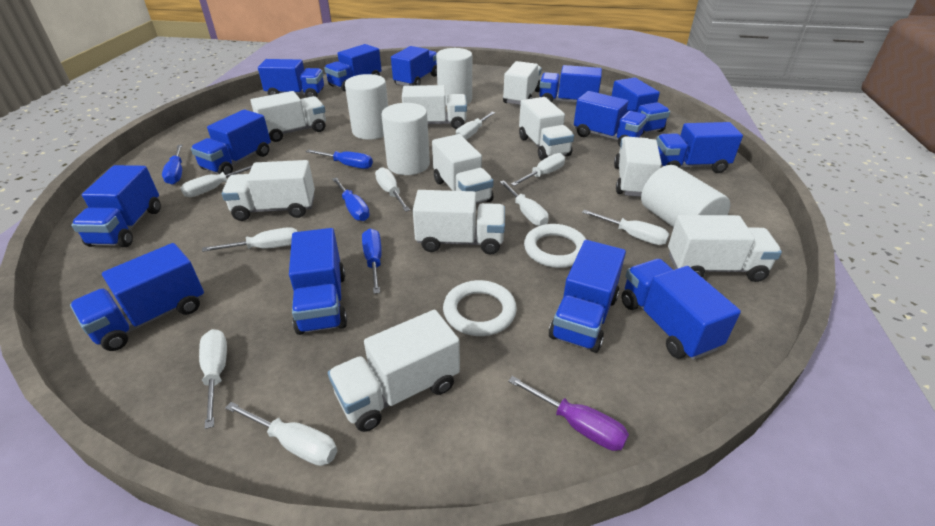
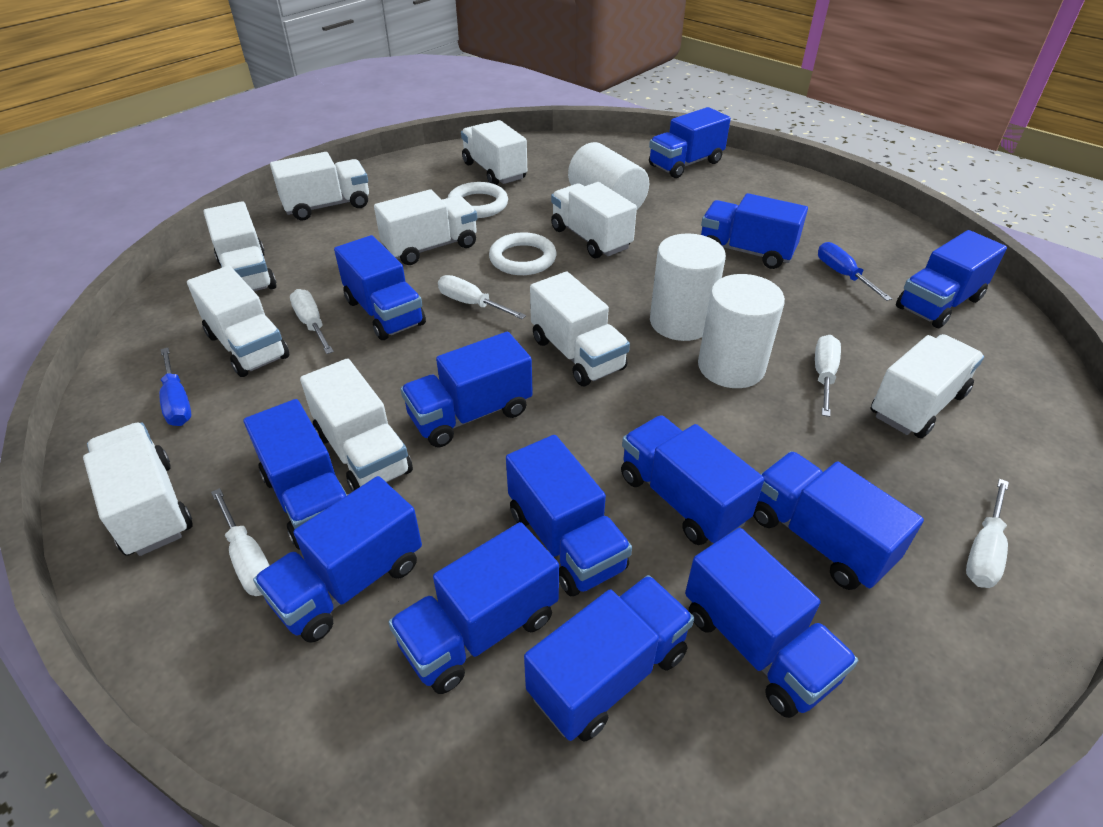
blue screwdriver: [162,145,183,185] [306,149,373,169] [332,177,370,221] [362,229,382,294] = 4 -> [159,348,192,426] [818,242,892,301] = 2
purple screwdriver: [508,376,629,451] = 1 -> none = 0
white cylinder: [345,74,388,140] [381,103,430,175] [436,48,472,106] [641,165,730,227] = 4 -> [568,142,649,210] [650,233,726,341] [698,274,785,388] = 3
white screwdriver: [180,165,252,197] [199,329,227,429] [202,227,298,252] [225,402,337,466] [375,167,410,212] [456,112,495,140] [500,180,549,226] [511,153,565,186] [582,210,669,245] = 9 -> [211,488,270,596] [290,289,334,354] [438,275,526,319] [815,335,841,417] [966,479,1009,588] = 5

